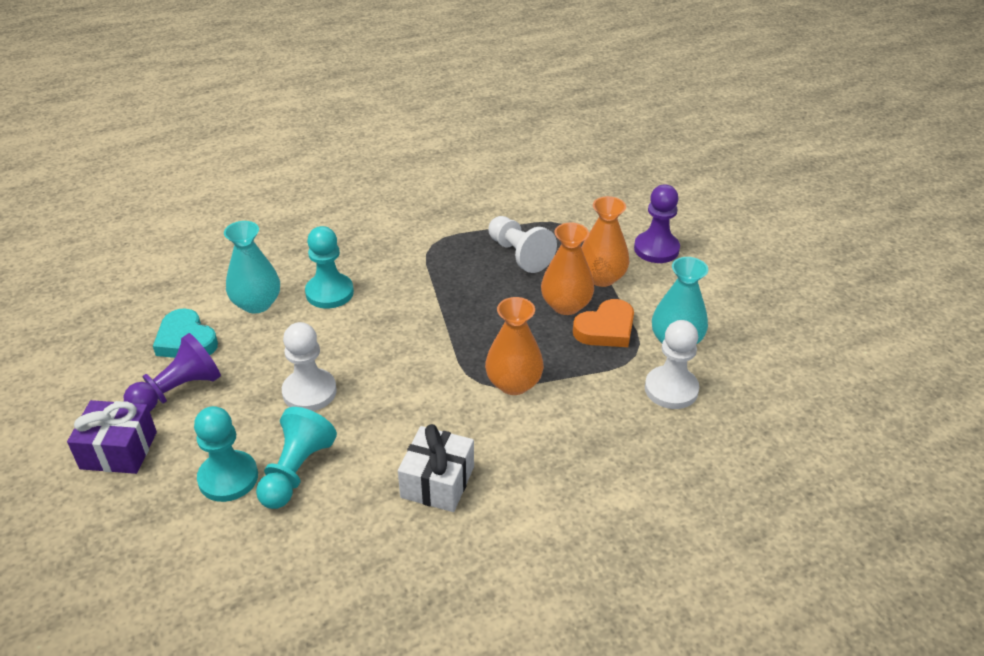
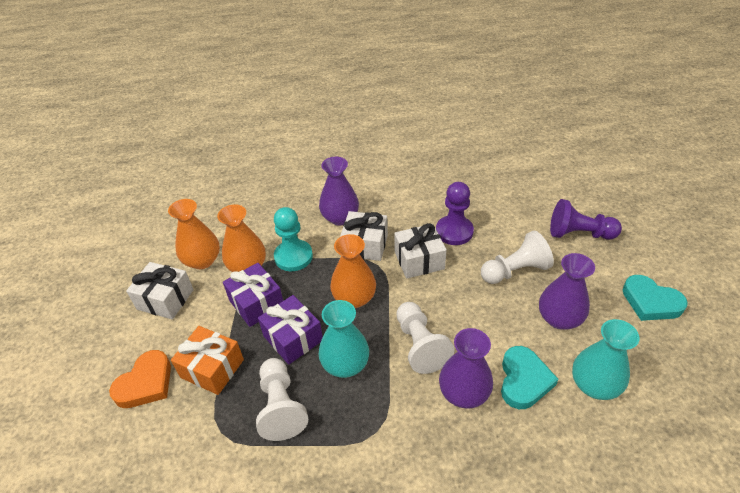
orange gift: none = 0 -> [171,326,244,395] = 1
purple gift: [67,400,157,474] = 1 -> [223,263,283,327] [258,295,323,365] = 2
purple vase: none = 0 -> [319,157,359,225] [439,328,493,409] [539,253,595,329] = 3
turquoise heart: [153,308,218,358] = 1 -> [501,346,559,409] [623,275,688,321] = 2
turquoise pawn: [194,406,258,502] [256,407,337,509] [305,226,354,309] = 3 -> [274,207,313,271] = 1
white gift: [398,424,474,512] = 1 -> [126,262,194,319] [340,211,388,261] [394,223,447,279] = 3

